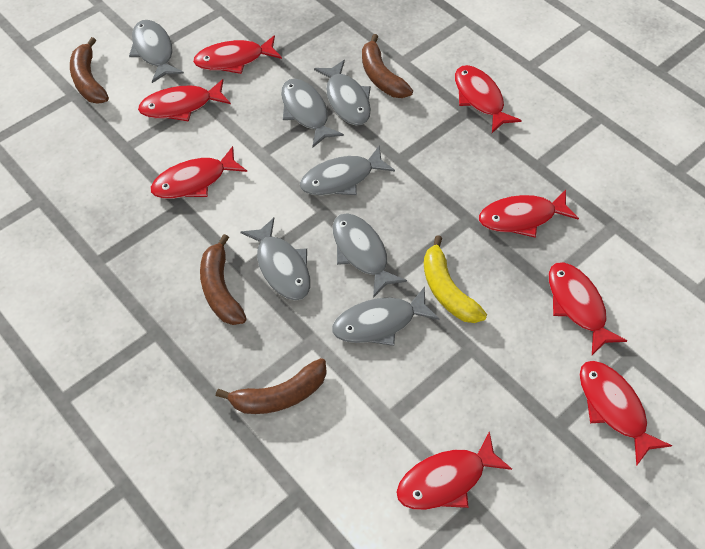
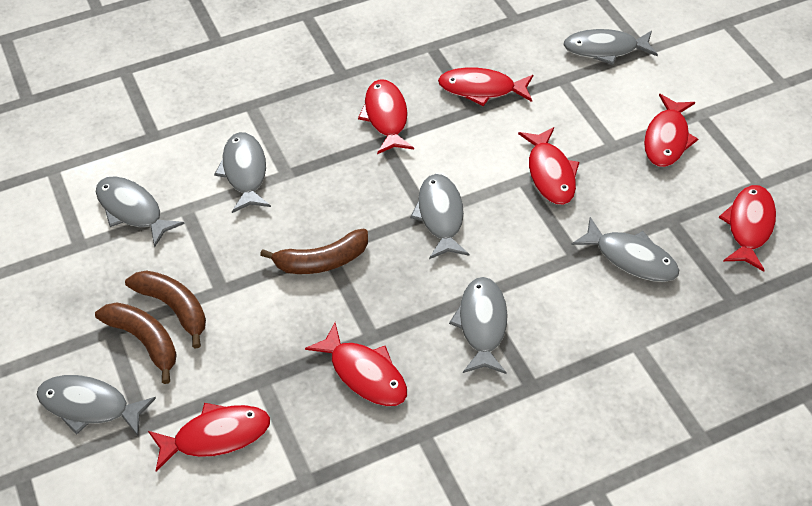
brown banana: [70,37,109,104] [200,234,247,325] [216,358,327,414] [362,34,413,98] = 4 -> [95,303,177,384] [125,270,206,348] [260,229,368,274] = 3
red fish: [138,79,231,122] [150,146,247,199] [193,35,282,74] [396,431,512,510] [455,65,522,133] [479,190,579,238] [549,262,627,355] [579,361,672,466] = 8 -> [148,403,270,472] [305,323,407,406] [358,79,414,154] [438,67,533,106] [518,127,579,205] [644,94,698,167] [719,185,776,272] = 7
yellow banana: [424,235,487,323] = 1 -> none = 0

